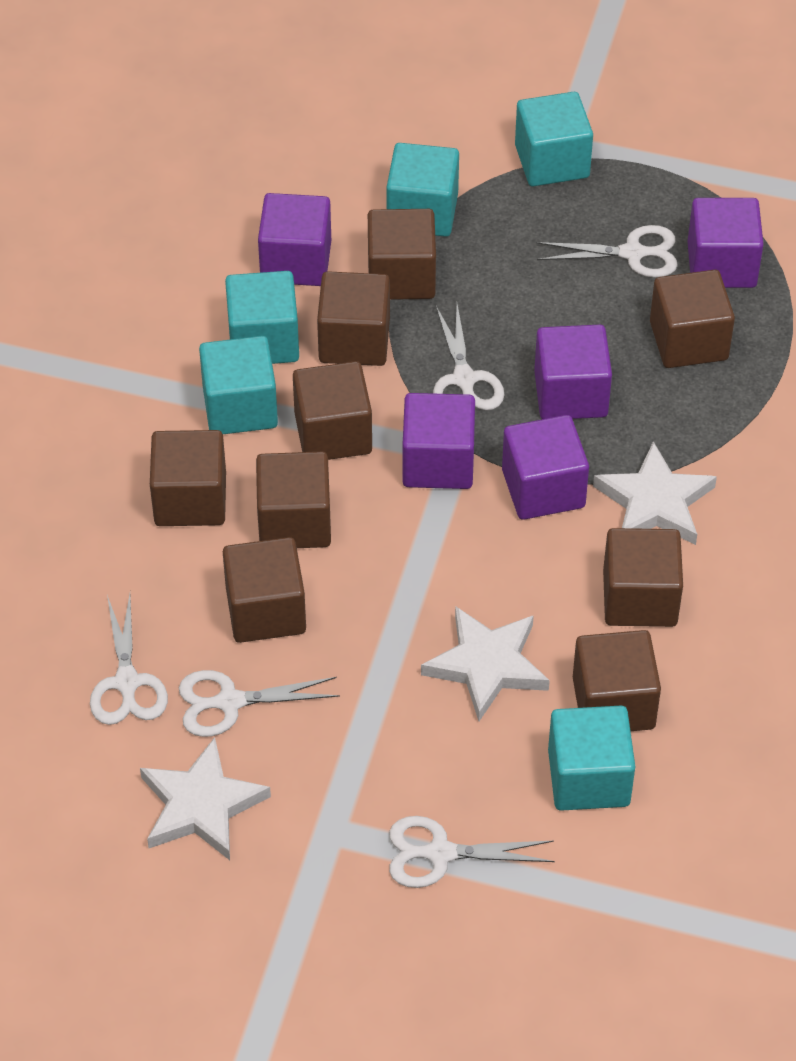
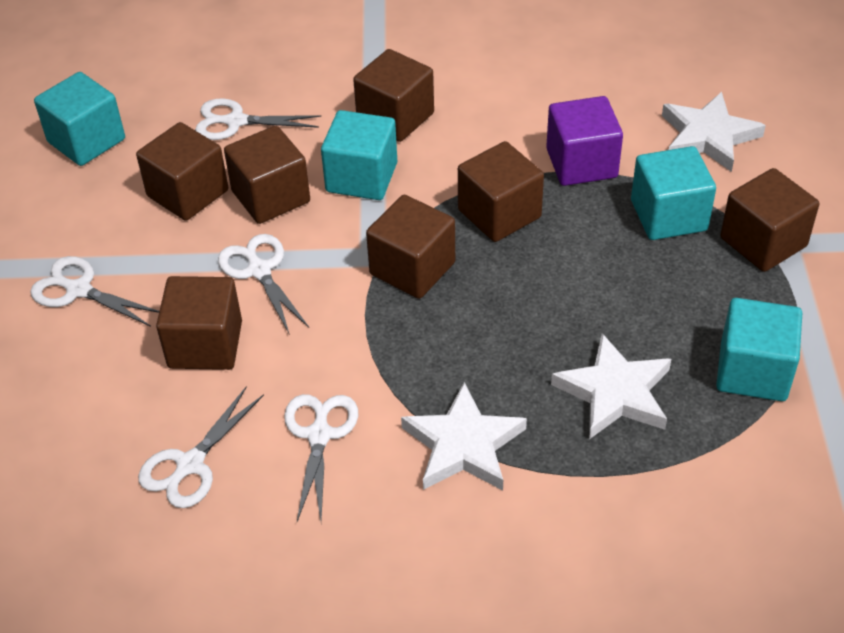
brown cube: [150,430,226,526] [223,537,306,643] [256,452,331,548] [293,361,372,460] [317,271,390,366] [368,209,436,300] [573,630,661,731] [603,528,683,627] [650,270,735,368] = 9 -> [136,122,228,221] [156,276,242,370] [224,126,310,224] [353,49,434,142] [366,195,455,299] [458,141,544,242] [720,168,819,272] = 7
purple cube: [258,193,331,286] [402,393,475,489] [502,415,589,520] [534,325,612,419] [687,198,764,288] = 5 -> [546,96,623,186] = 1
turquoise cube: [199,336,278,434] [225,271,299,364] [386,143,459,237] [515,92,593,187] [548,706,635,811] = 5 -> [34,72,125,166] [321,110,397,200] [631,146,716,240] [716,298,802,401] = 4

